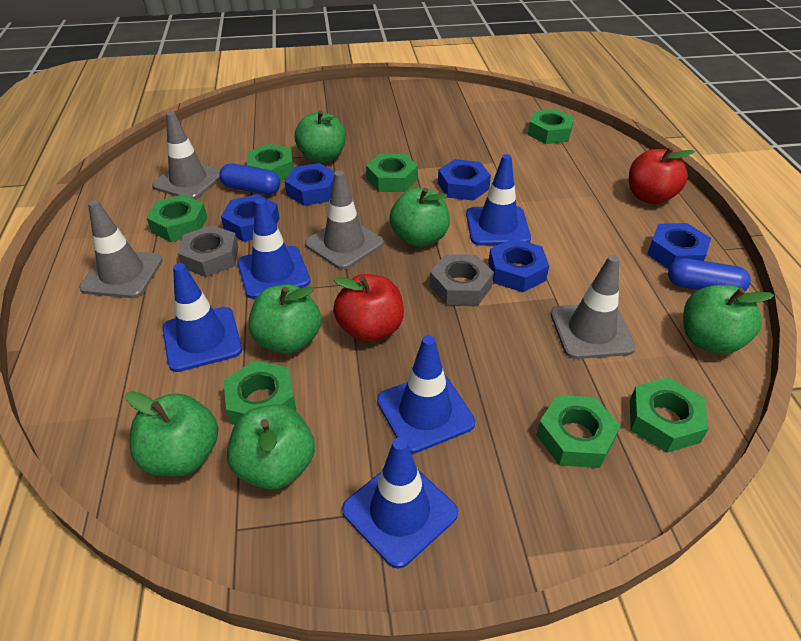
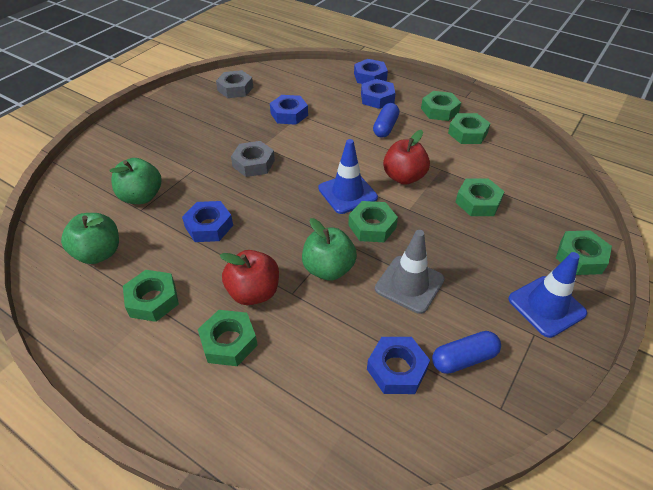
blue traffic cone: [162,263,242,372] [237,198,310,299] [342,437,458,569] [377,335,475,454] [466,154,531,245] = 5 -> [318,139,378,214] [508,252,587,338] = 2
green apple: [126,391,218,476] [227,404,315,490] [248,284,321,354] [294,110,346,163] [389,188,450,247] [683,285,774,354] = 6 -> [61,213,119,264] [109,158,161,204] [302,218,357,281] = 3
grey traffic cone: [79,200,163,298] [152,111,221,199] [305,171,384,269] [550,255,636,359] = 4 -> [375,230,445,314] = 1

